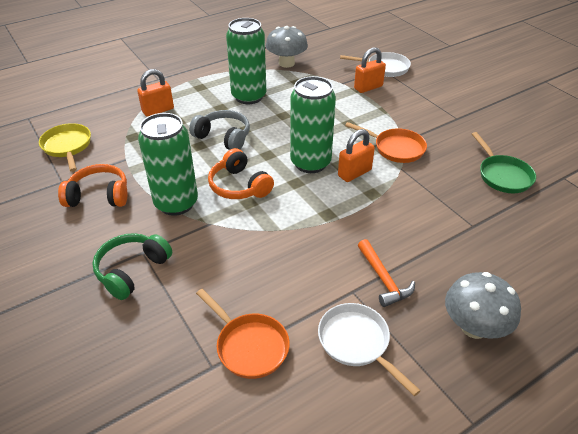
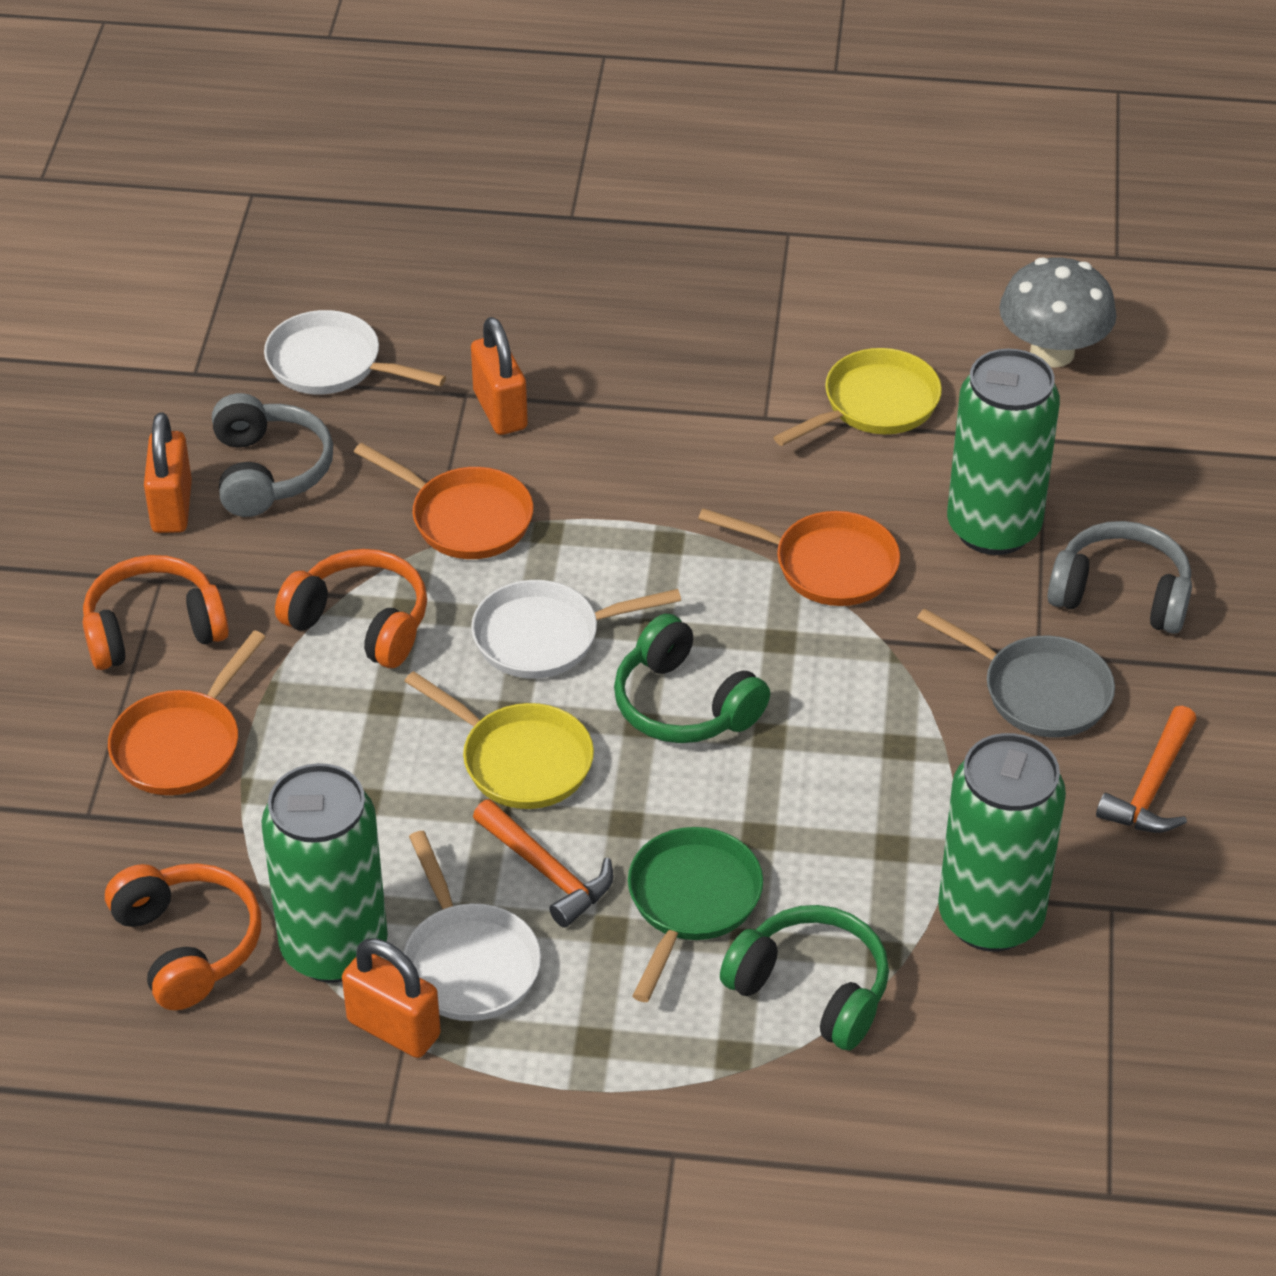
green headphones: [92,233,172,300] = 1 -> [614,614,770,743] [720,905,889,1050] = 2
grey headphones: [189,110,250,150] = 1 -> [212,393,333,517] [1048,521,1192,634] = 2
grey mushroom: [266,26,308,68] [445,272,521,339] = 2 -> [999,258,1117,368] = 1
grey pan: none = 0 -> [917,608,1115,737] = 1
orange hammer: [358,239,415,307] = 1 -> [473,799,614,928] [1096,706,1196,833] = 2
orange headphones: [58,164,128,207] [208,148,274,199] = 2 -> [82,555,229,670] [105,863,261,1010] [275,549,427,668] = 3
orange pan: [196,289,290,379] [345,122,427,163] = 2 -> [108,630,266,795] [354,443,533,559] [698,508,900,606] = 3
white pan: [318,303,421,396] [340,52,411,77] = 2 -> [264,310,446,395] [403,831,541,1021] [471,580,681,679] = 3
yellow pan: [39,123,91,172] = 1 -> [404,671,594,809] [774,348,942,446] = 2

